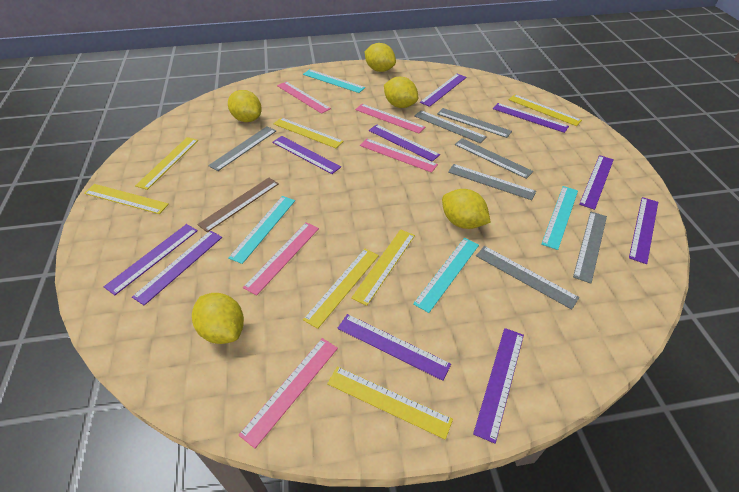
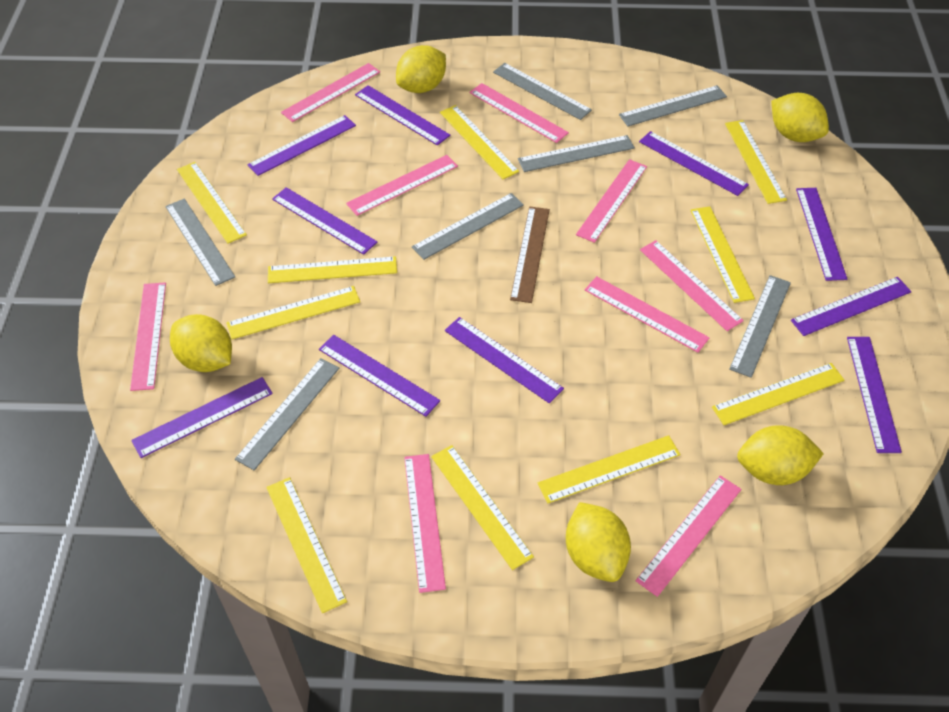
pink ruler: [239,338,338,448] [243,222,319,296] [277,81,331,114] [355,104,425,133] [360,139,438,173] = 5 -> [130,282,166,391] [281,63,380,122] [346,155,458,216] [404,454,446,593] [470,83,569,143] [576,159,647,243] [585,276,710,353] [636,475,741,597] [640,240,744,331] = 9
turquoise ruler: [228,196,295,264] [303,69,365,93] [413,238,479,313] [541,186,578,250] = 4 -> none = 0
yellow ruler: [84,184,169,214] [135,137,198,190] [273,117,344,148] [303,249,379,329] [327,366,453,440] [351,229,415,306] [509,94,582,126] = 7 -> [177,162,247,244] [226,286,360,339] [266,477,347,613] [268,256,397,283] [431,445,534,570] [440,105,519,179] [537,435,680,503] [691,206,755,303] [712,363,844,425] [725,120,787,204] = 10

